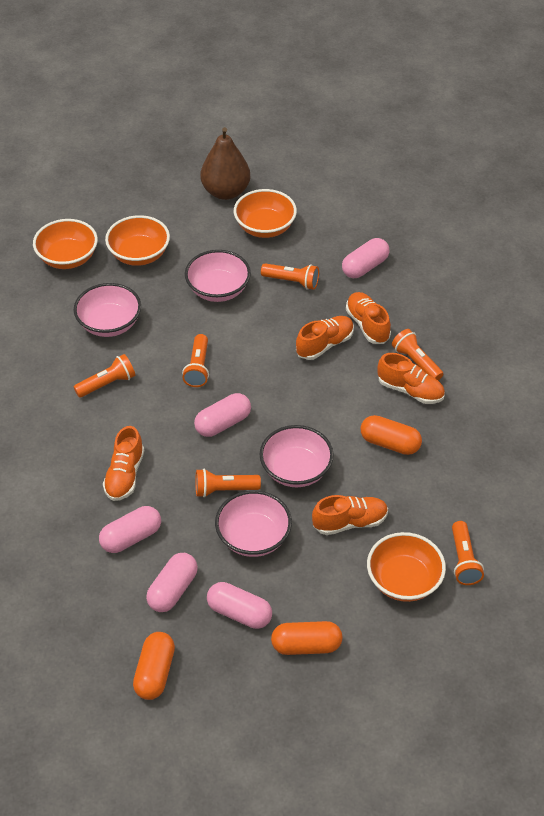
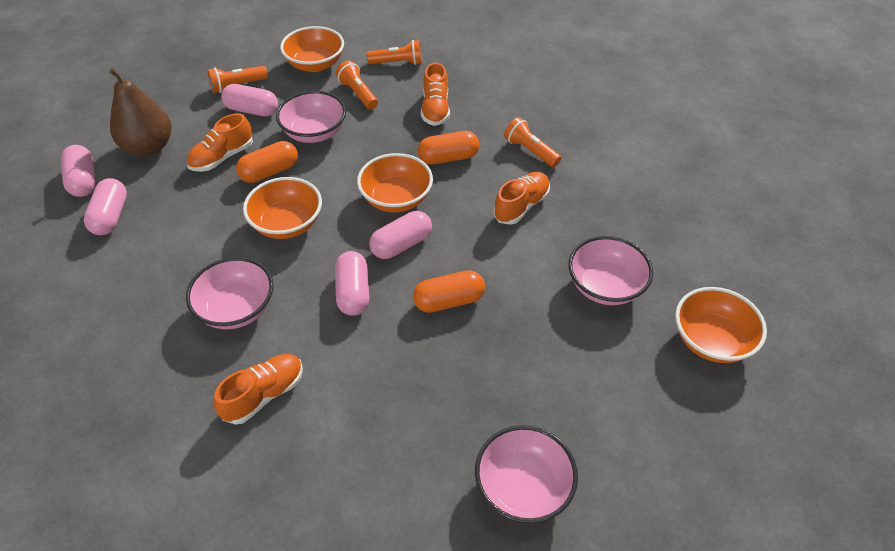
orange flashlight: [74,354,135,398] [182,334,209,387] [195,469,261,497] [261,263,319,290] [392,329,443,381] [452,521,484,585] = 6 -> [207,66,268,93] [336,61,378,109] [367,40,422,65] [504,117,561,167] = 4
orange shoe: [103,426,144,501] [296,316,354,360] [312,495,388,535] [346,292,391,344] [377,353,445,404] = 5 -> [187,113,253,172] [214,354,303,425] [421,62,450,126] [493,172,550,225] = 4

